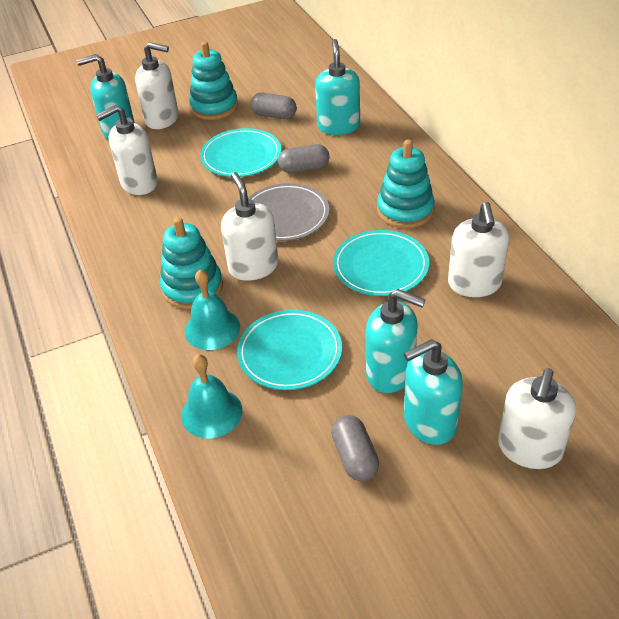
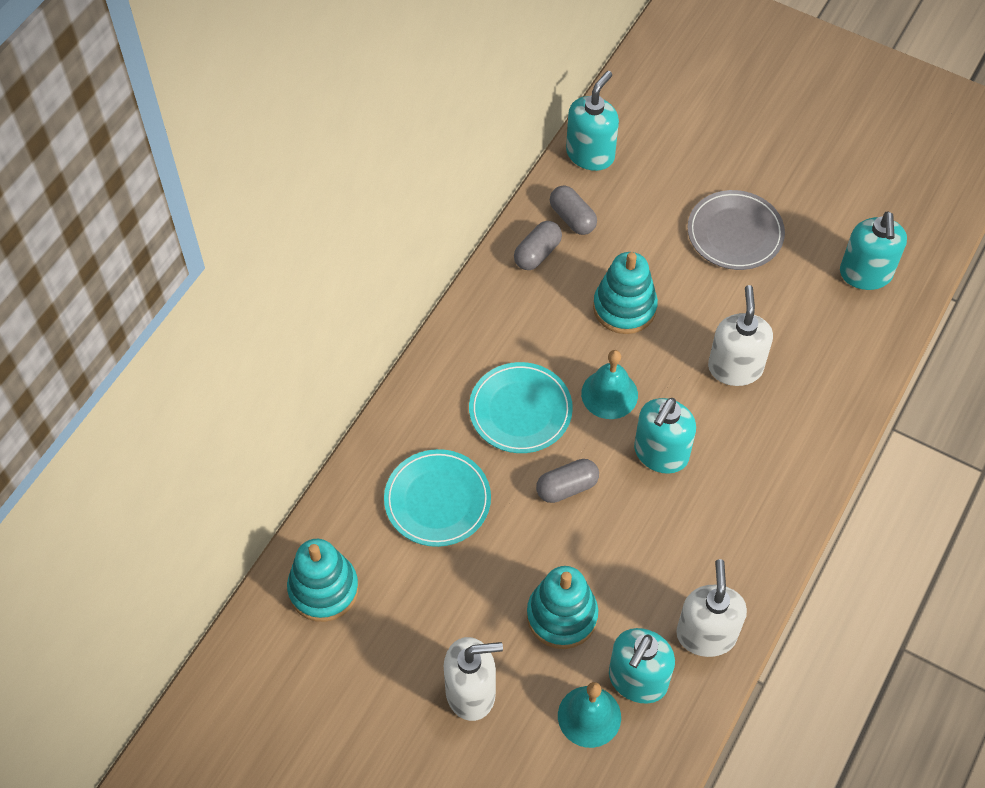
turquoise plate: [200,128,281,177] [237,310,342,390] [333,230,429,296] = 3 -> [384,449,491,547] [469,362,573,453] = 2
white soap dispenser: [96,105,158,195] [135,42,179,129] [221,172,278,281] [448,202,509,297] [498,369,576,469] = 5 -> [444,637,503,721] [676,559,747,657] [708,285,773,386] = 3

